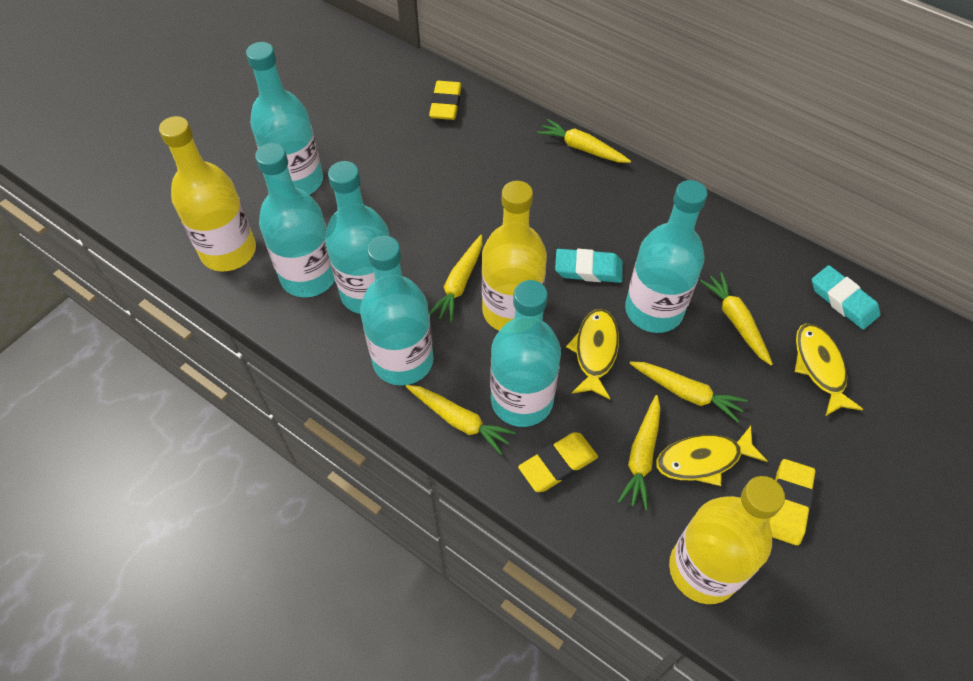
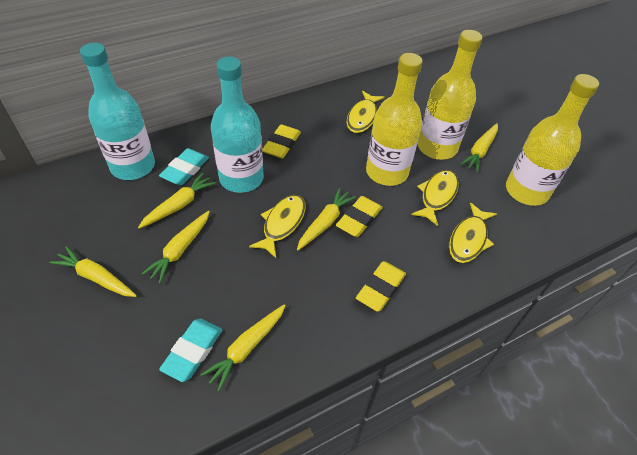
turquoise bottle: [246,42,323,195] [255,143,335,297] [325,161,389,314] [360,236,434,386] [490,280,561,427] [625,180,707,333] = 6 -> [80,43,155,180] [211,57,264,193] = 2
yellow fish: [566,309,619,399] [656,426,767,486] [795,323,864,416] = 3 -> [249,195,306,258] [347,91,384,133] [411,170,459,226] [449,202,497,263] = 4

